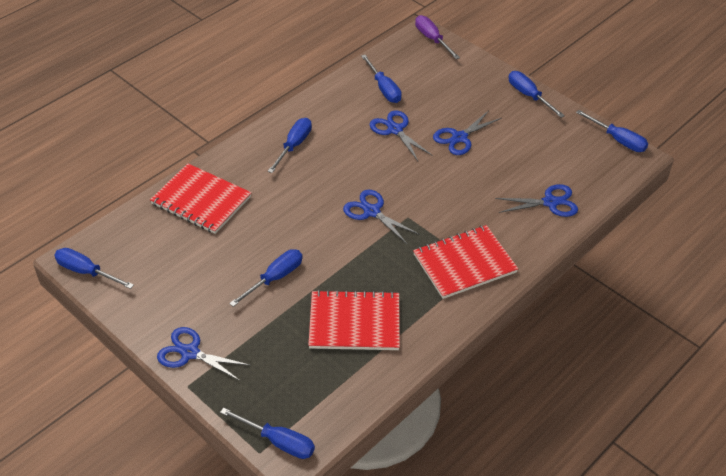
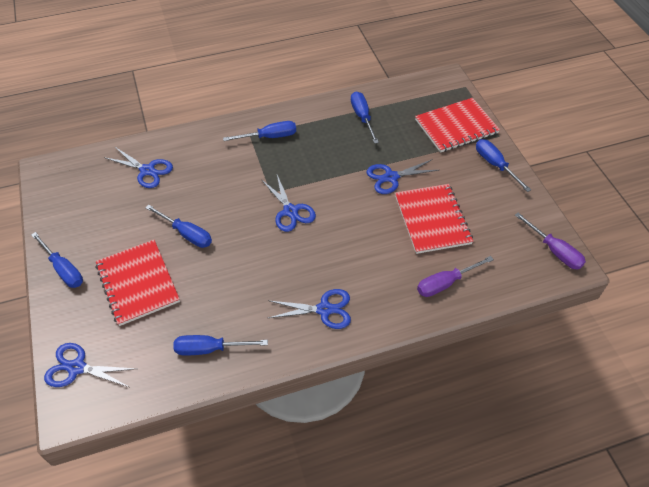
blue screwdriver: [54,248,134,289] [220,408,315,459] [229,249,303,307] [268,118,312,173] [361,55,402,103] [509,71,565,118] [576,110,648,152] = 7 -> [31,232,83,288] [145,205,212,248] [173,335,268,355] [223,121,296,141] [351,91,379,144] [476,139,531,192] = 6
purple screwdriver: [415,15,460,59] = 1 -> [417,256,494,297] [515,213,586,269] = 2

